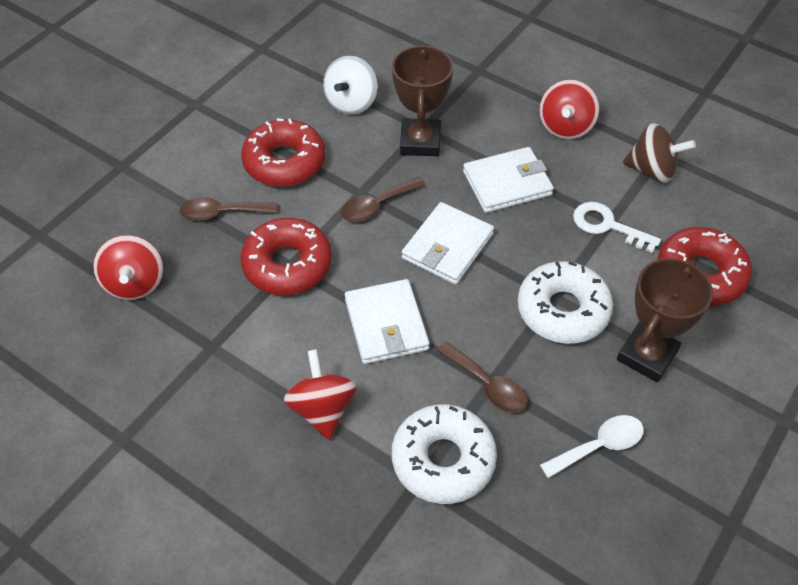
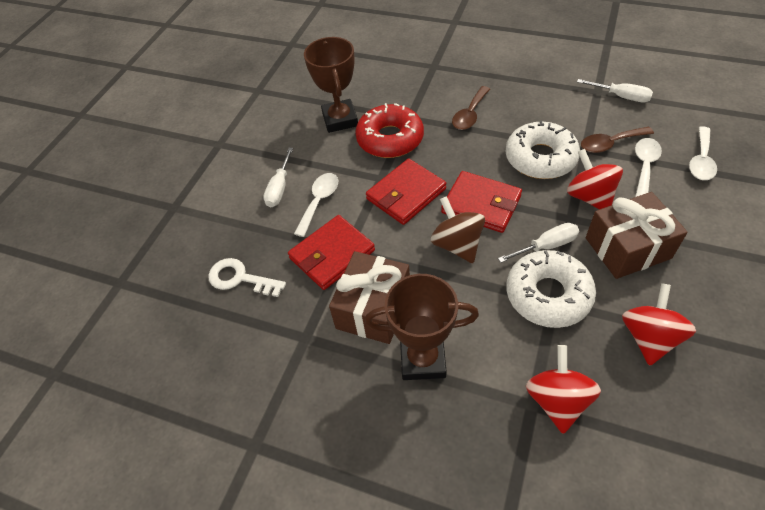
brown gift: none = 0 -> [329,251,410,344] [586,192,688,279] = 2
brown spoon: [180,197,277,221] [341,177,425,222] [437,342,527,413] = 3 -> [452,86,490,130] [581,127,654,153] = 2
red donut: [240,218,332,295] [241,118,326,187] [658,227,752,305] = 3 -> [355,103,424,158] = 1
red wallet: none = 0 -> [288,215,375,290] [366,159,446,225] [441,171,522,233] = 3
white screwdriver: none = 0 -> [263,148,293,207] [498,223,579,263] [577,79,653,102] = 3
white spinning top: [323,56,377,115] = 1 -> none = 0
white spoon: [540,415,644,478] = 1 -> [294,173,338,237] [635,138,662,197] [689,126,717,180] = 3
white wallet: [345,279,430,364] [402,202,494,285] [463,147,554,213] = 3 -> none = 0

